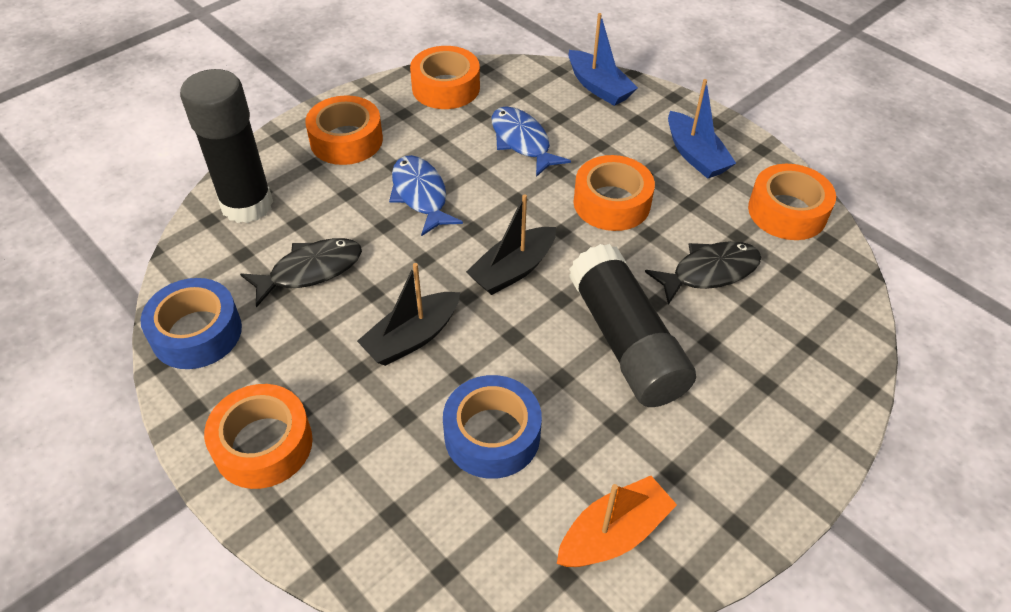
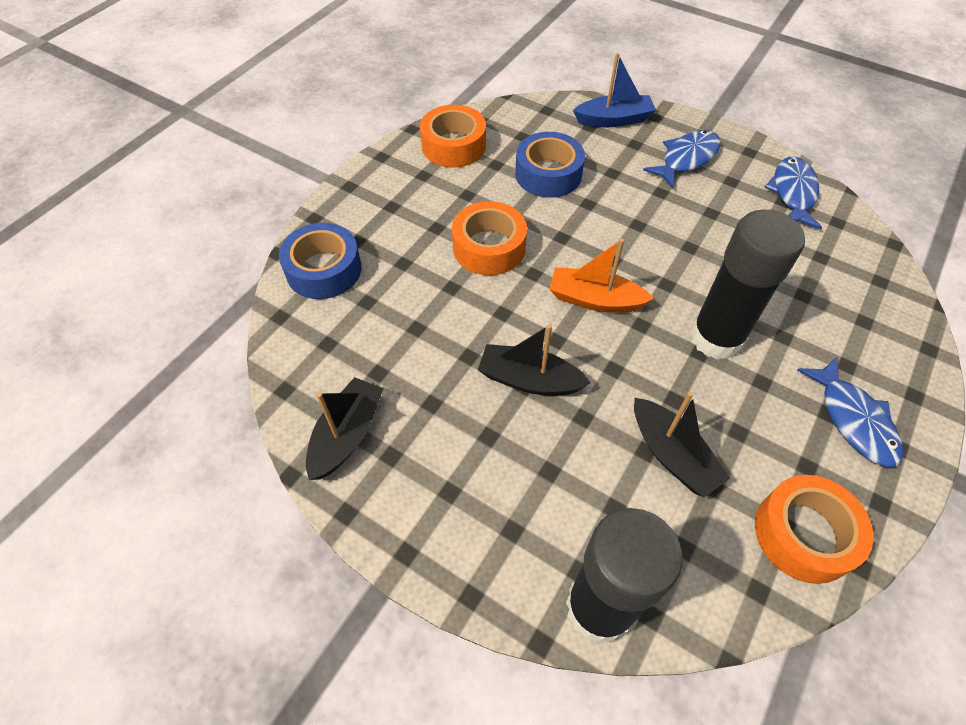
black boat: [357,263,460,366] [466,194,556,295] = 2 -> [306,377,384,480] [478,324,591,395] [634,392,730,497] = 3
black fish: [240,238,362,308] [645,241,761,305] = 2 -> none = 0
blue boat: [569,13,638,106] [668,79,736,179] = 2 -> [573,53,656,127] = 1
blue fish: [389,155,463,236] [492,106,571,177] = 2 -> [643,130,721,188] [765,156,822,229] [797,356,904,467] = 3
orange tape: [204,384,313,489] [305,95,383,165] [410,46,480,109] [574,155,655,231] [748,164,836,240] = 5 -> [420,105,486,167] [452,201,527,275] [755,475,874,584] = 3

